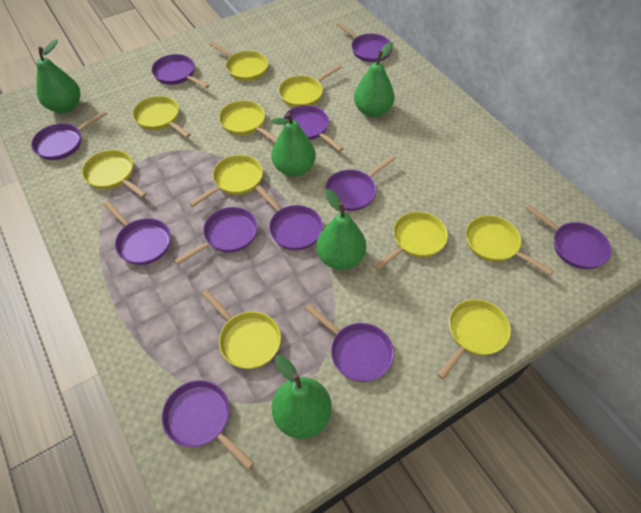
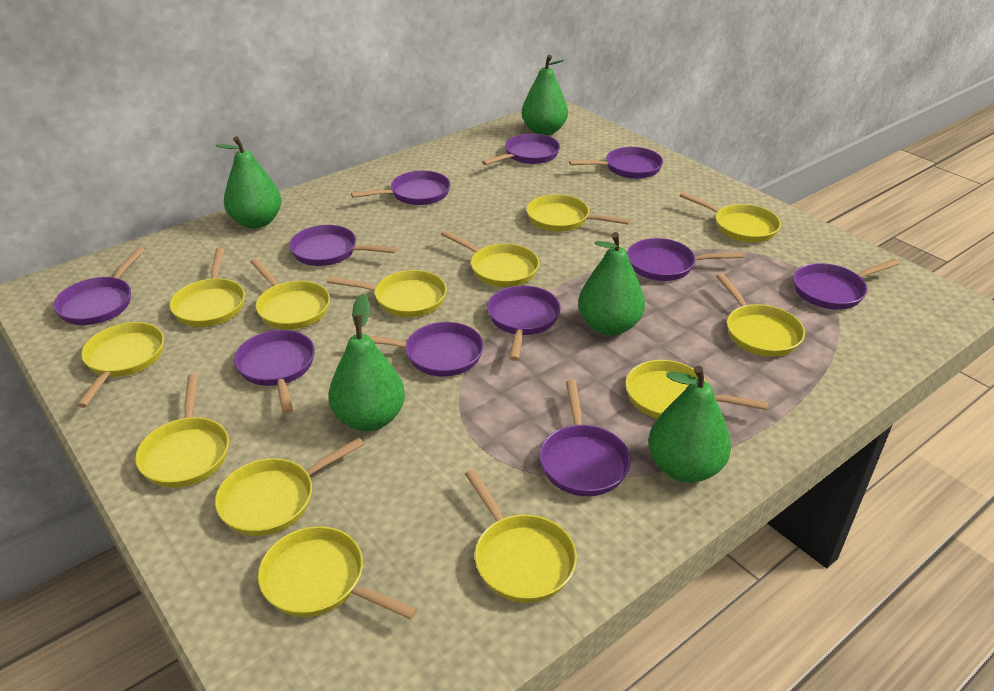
yellow pan: [82,150,147,198] [132,96,191,138] [189,155,263,207] [202,290,281,369] [209,41,268,81] [219,100,277,142] [279,64,342,107] [374,211,448,271] [437,299,511,380] [466,215,554,275] = 10 -> [77,322,164,408] [135,374,229,488] [169,248,245,327] [215,438,364,536] [250,258,330,330] [258,526,418,620] [327,270,447,317] [441,230,539,287] [465,469,577,603] [527,194,630,232] [625,360,769,419] [680,192,781,243] [716,273,805,357] = 13

